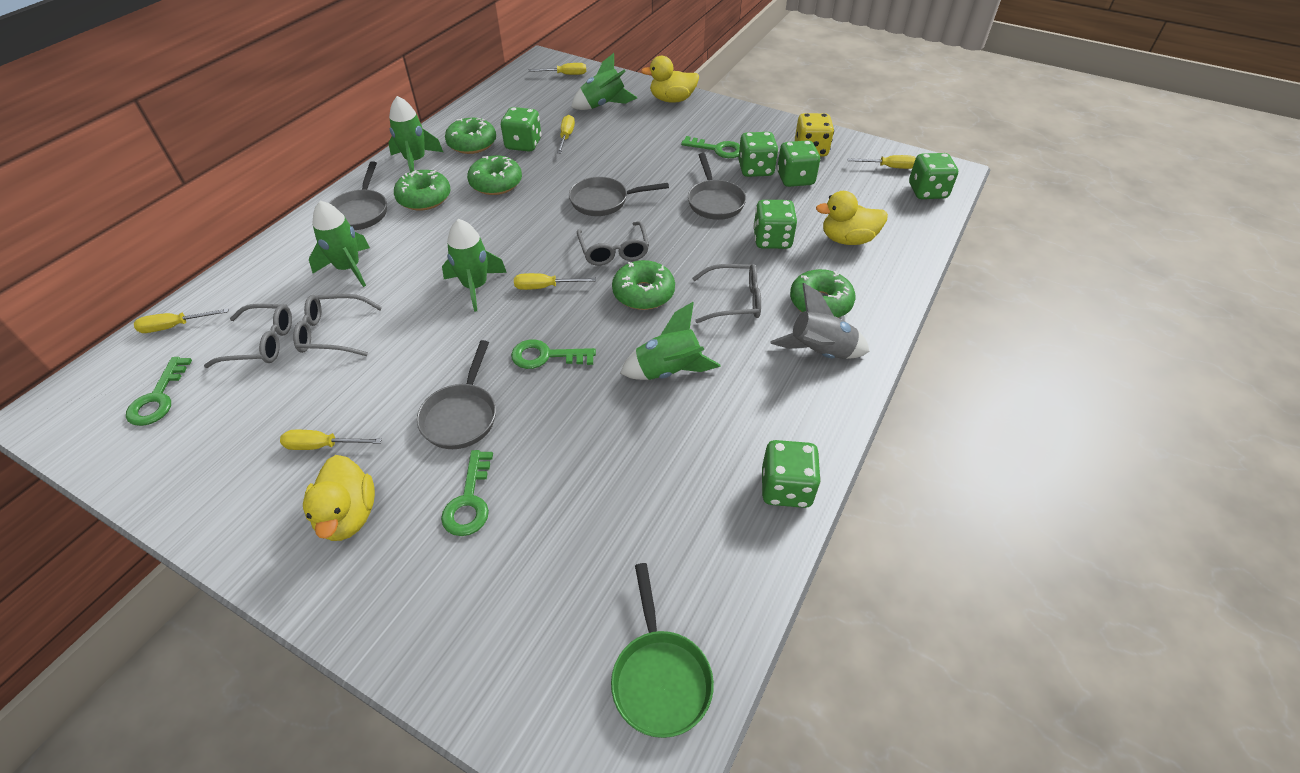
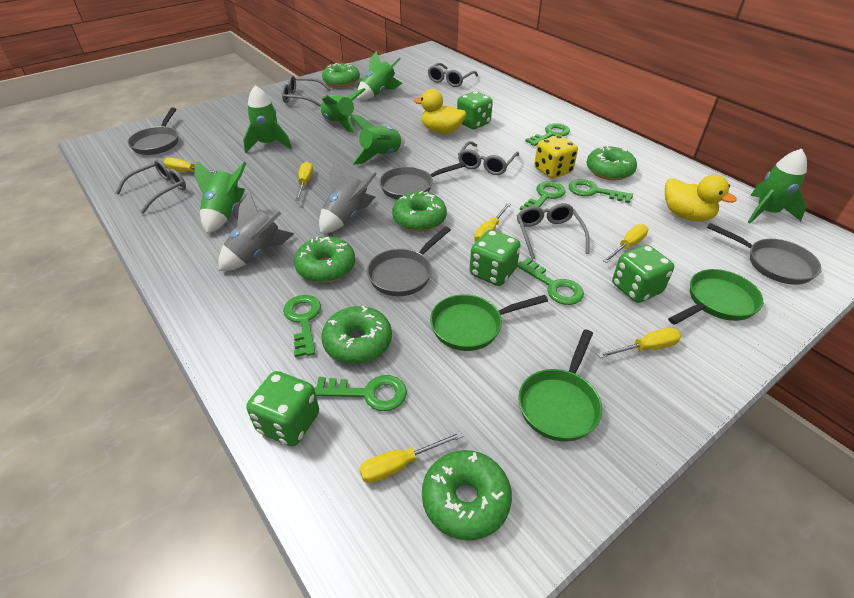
green dice: [501,107,542,152] [738,132,778,177] [753,200,797,249] [762,440,821,508] [777,140,820,187] [909,153,958,199] = 6 -> [246,371,319,446] [457,91,493,129] [469,230,521,286] [612,245,674,303] = 4
green donut: [394,170,450,211] [445,118,496,154] [467,155,522,195] [612,260,675,310] [790,269,855,318] = 5 -> [294,236,355,283] [321,306,392,364] [322,63,360,87] [392,191,447,232] [422,450,512,541] [586,146,637,180] = 6
green key: [126,357,192,426] [441,450,493,536] [511,339,596,369] [681,136,740,158] = 4 -> [283,295,321,357] [314,375,407,411] [517,257,584,305] [520,181,566,210] [525,123,570,146] [569,179,633,203] = 6
green pan: [611,563,714,738] = 1 -> [430,294,548,351] [518,329,602,442] [668,269,763,325] = 3
green rocket: [309,201,370,287] [388,96,443,172] [442,219,507,312] [571,53,637,110] [620,302,721,380] = 5 -> [194,161,246,234] [243,85,292,153] [320,88,366,133] [349,114,405,165] [357,51,402,100] [748,149,807,223] = 6
grey glasses: [204,304,292,368] [293,294,382,356] [577,221,649,266] [692,264,761,323] = 4 -> [115,159,186,214] [282,75,331,107] [428,63,478,87] [458,141,519,175] [517,203,590,259] = 5
grey rocket: [770,283,870,359] = 1 -> [218,192,295,271] [319,160,377,234] = 2
yellow duck: [303,455,375,541] [641,56,699,103] [816,191,888,245] = 3 -> [414,89,466,134] [665,175,737,221] = 2

